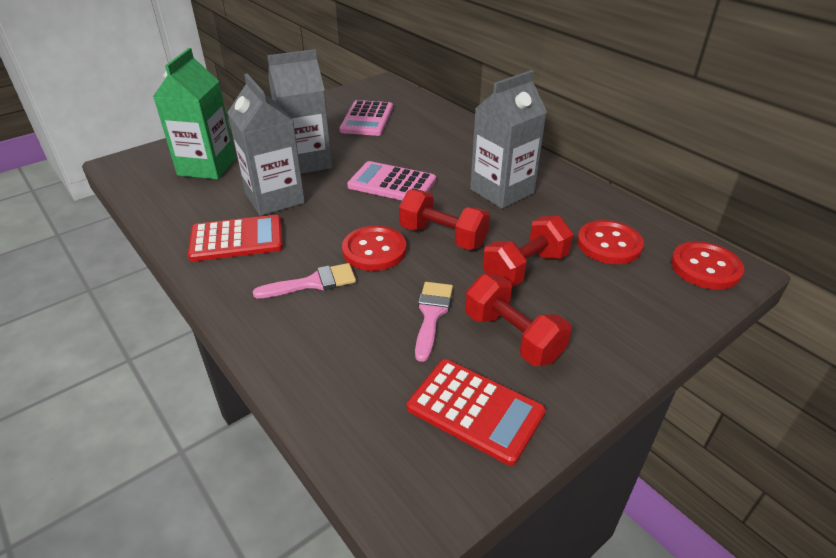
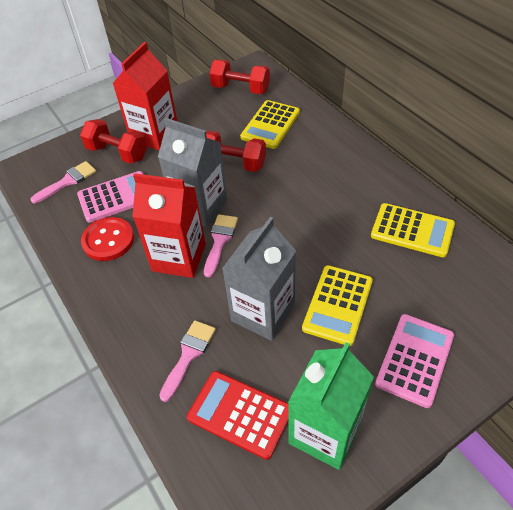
grey carton: [227,74,305,216] [267,49,332,174] [470,70,547,209] = 3 -> [158,118,228,227] [222,217,296,341] = 2
pink brush: [253,263,356,298] [415,282,453,362] = 2 -> [30,161,96,203] [159,320,216,402] [204,214,238,277] = 3
red button: [342,226,406,271] [577,220,644,264] [671,241,744,290] = 3 -> [81,217,134,261] = 1
red calculator: [188,215,283,262] [407,359,546,466] = 2 -> [187,371,288,460] = 1
red carton: none = 0 -> [112,42,177,150] [133,173,206,278] = 2
yellow calculator: none = 0 -> [240,100,300,149] [302,265,373,346] [371,203,455,257] = 3

